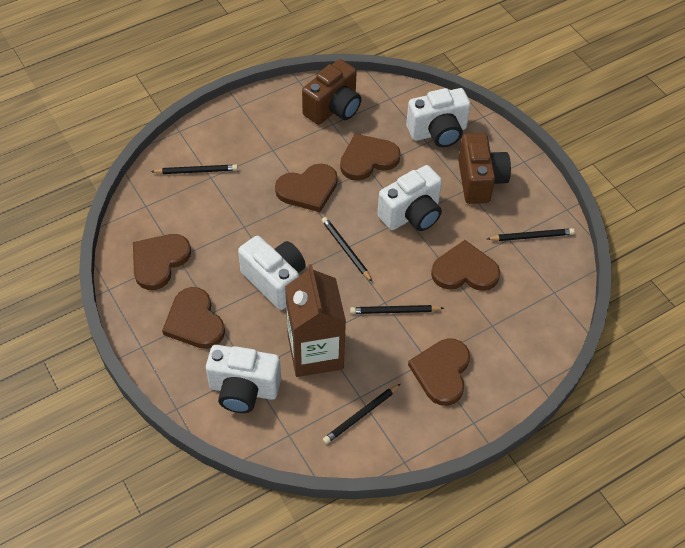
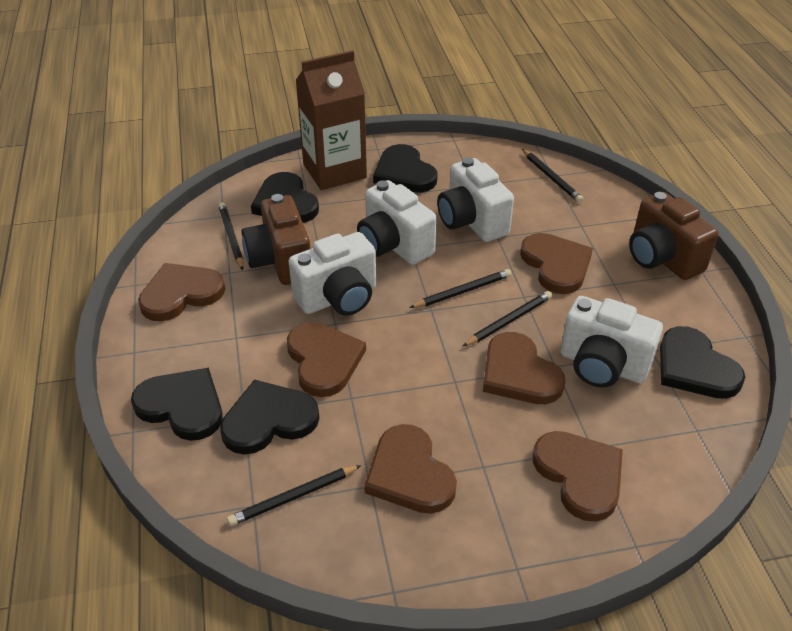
black heart: none = 0 -> [131,368,223,441] [220,379,320,455] [251,172,319,223] [373,144,438,193] [660,326,745,399] = 5

